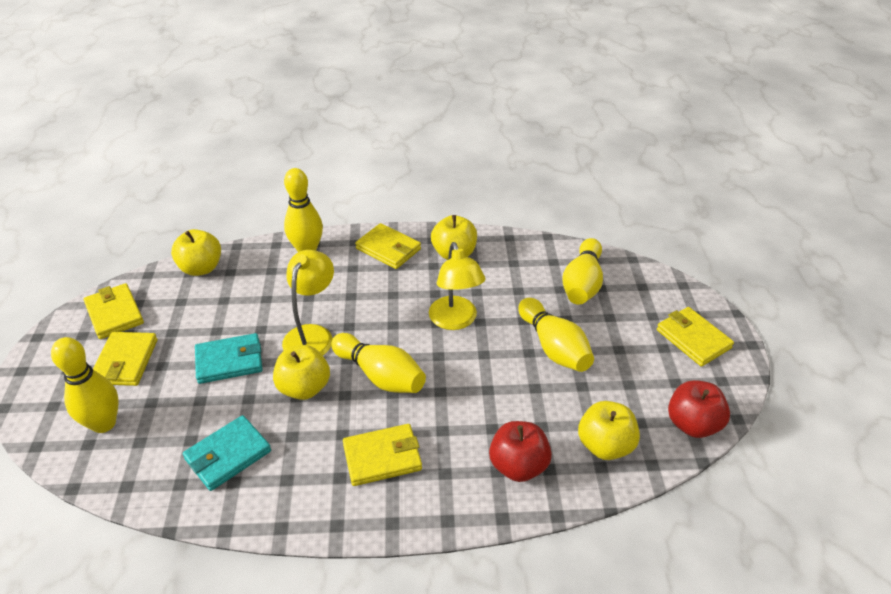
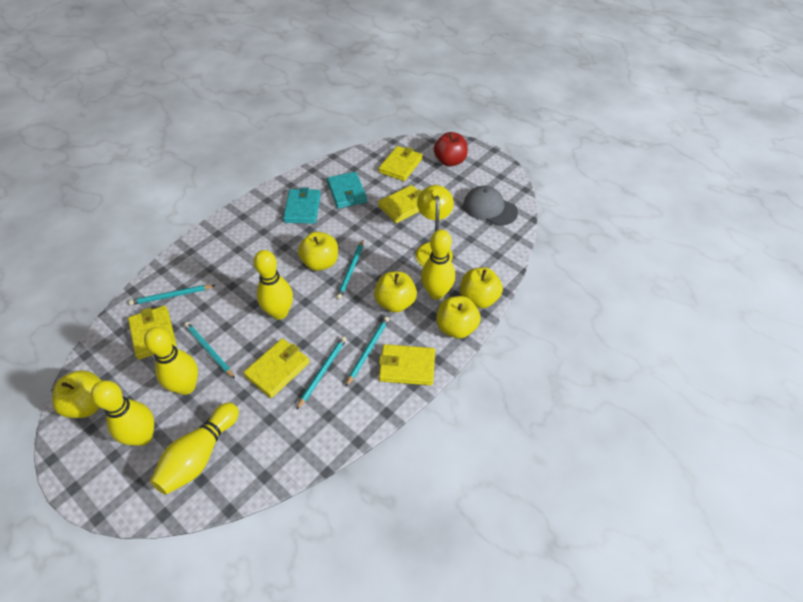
grey cap: none = 0 -> [463,186,518,226] = 1
red apple: [489,421,552,482] [668,380,730,438] = 2 -> [434,132,468,166] = 1
turquoise pencil: none = 0 -> [129,285,216,305] [184,322,235,379] [296,336,347,410] [336,239,364,300] [346,316,389,386] = 5
yellow apple: [171,229,221,276] [273,345,330,400] [431,215,477,260] [578,401,640,460] = 4 -> [52,370,102,418] [298,232,338,271] [374,271,417,313] [437,296,481,339] [460,267,503,308] = 5
yellow lamp: [282,250,334,355] [429,242,486,330] = 2 -> [415,185,454,267] = 1

